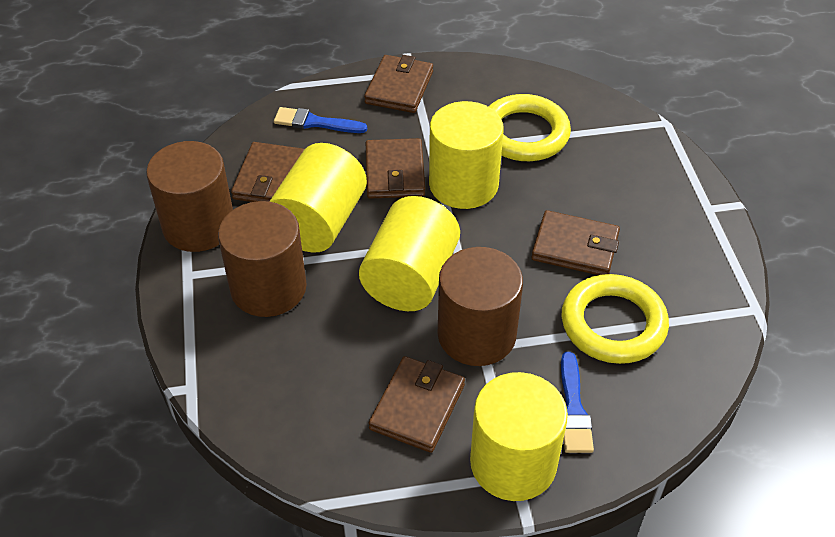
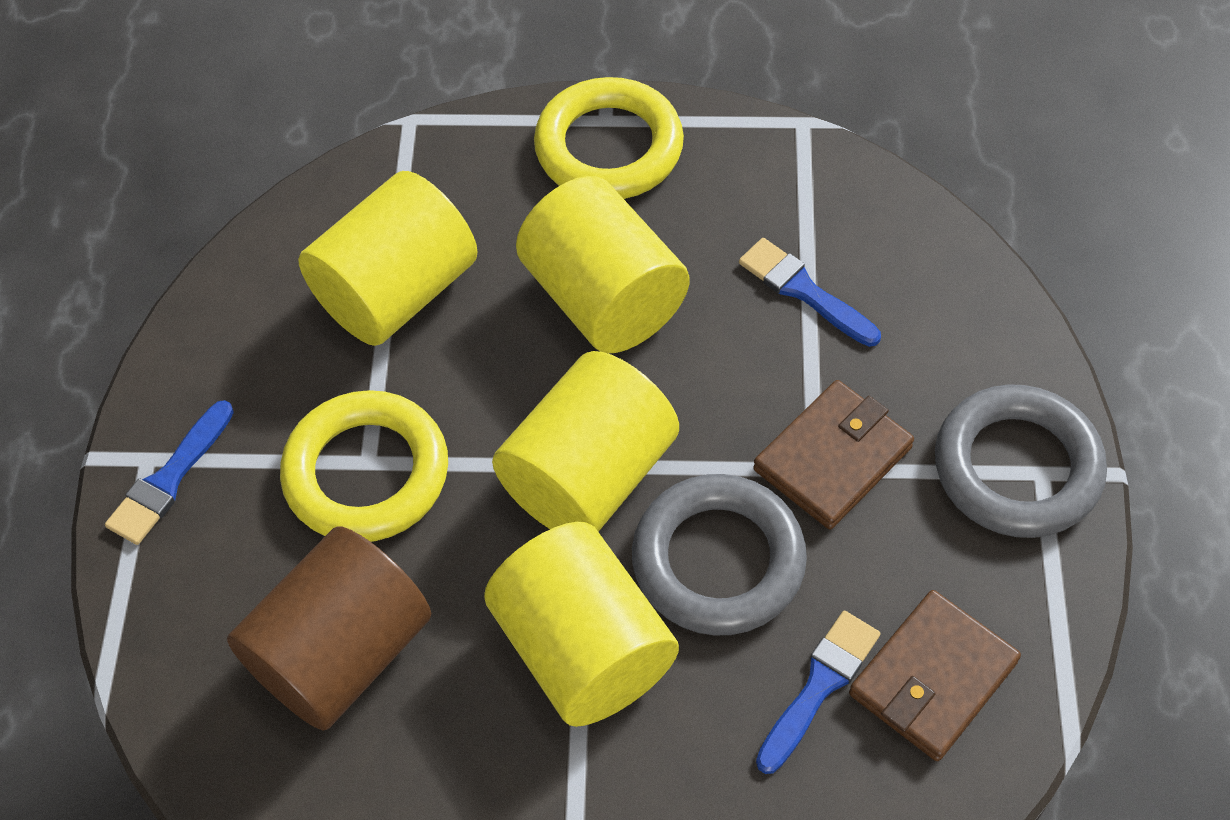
blue brush: [274,107,367,133] [561,352,594,453] = 2 -> [105,400,234,545] [739,238,881,347] [756,611,880,774] = 3
brown cylinder: [146,141,233,252] [218,201,307,317] [438,247,523,366] = 3 -> [227,526,431,731] = 1
brown wallet: [231,142,304,202] [364,55,433,113] [366,138,425,199] [369,356,465,453] [531,210,620,275] = 5 -> [753,380,914,529] [849,590,1021,761] = 2
grey ring: none = 0 -> [632,474,807,636] [935,384,1107,538] = 2

